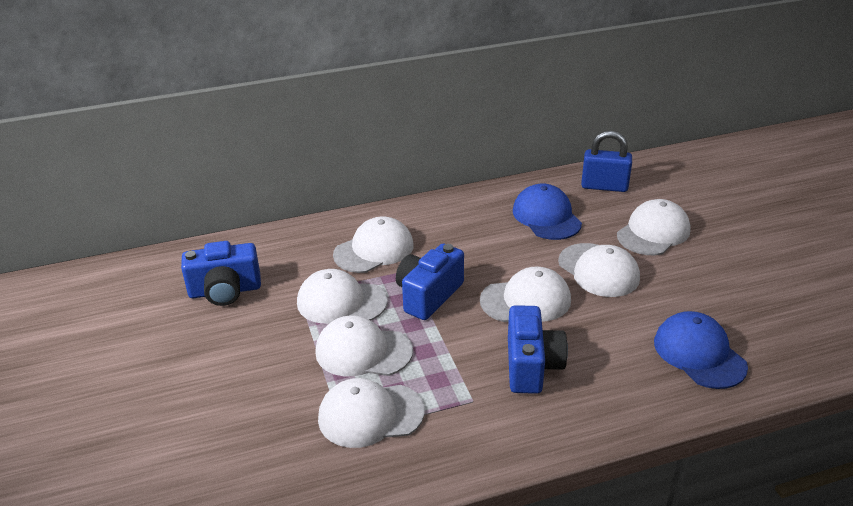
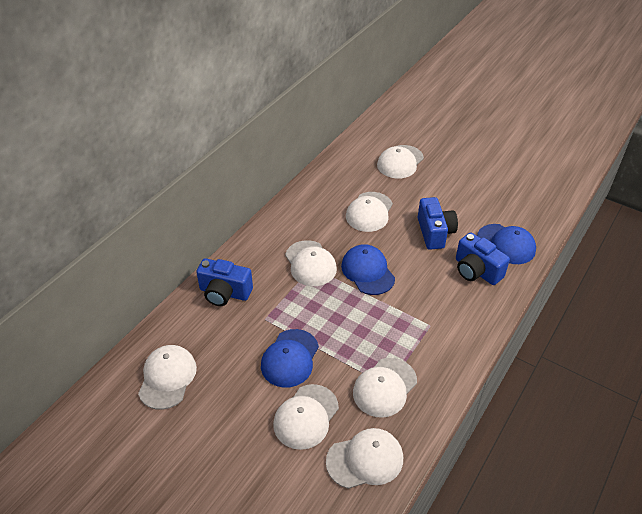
blue cap: [513,183,582,240] [654,311,748,389] = 2 -> [261,329,319,388] [341,244,395,295] [477,224,536,264] = 3
blue padlock: [581,131,632,192] = 1 -> none = 0

